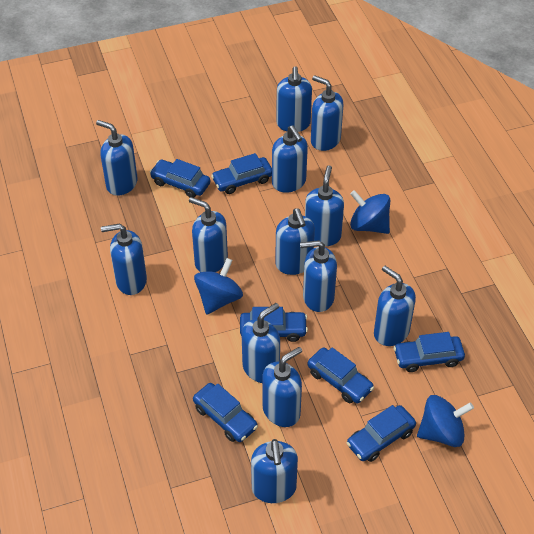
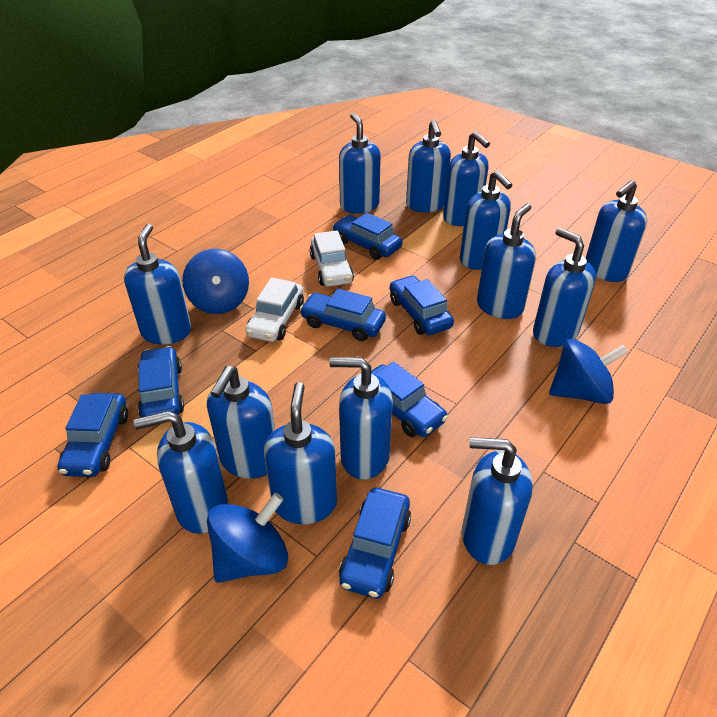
white car: none = 0 -> [246,278,304,342] [310,230,354,287] = 2

